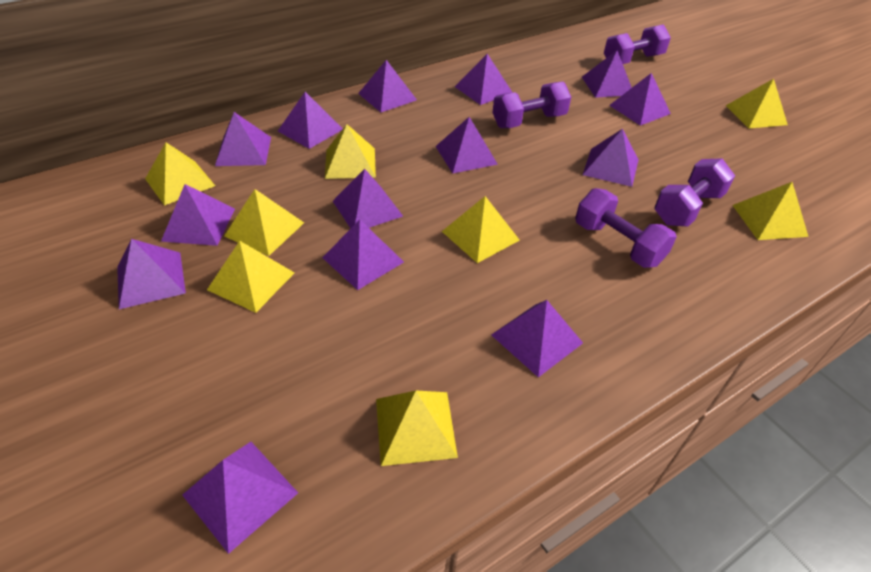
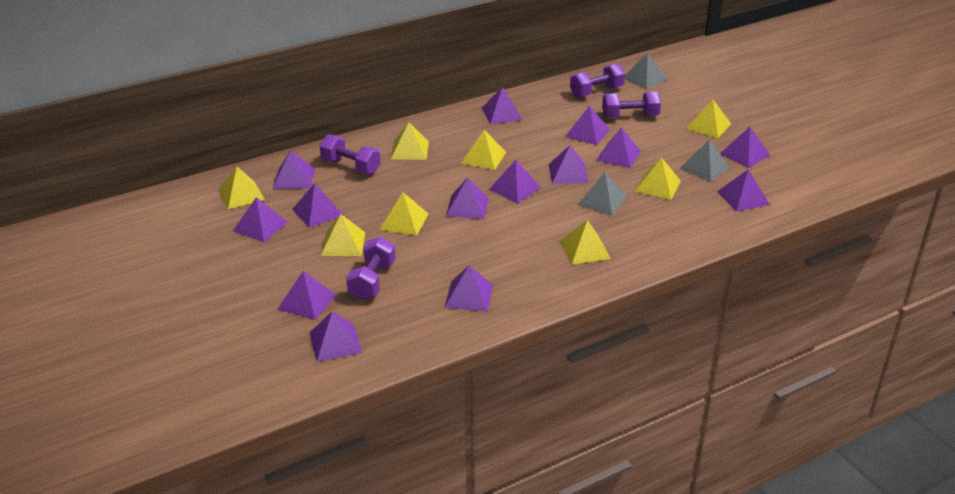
grey pyramid: none = 0 -> [577,172,627,216] [625,52,667,89] [680,140,730,182] = 3

